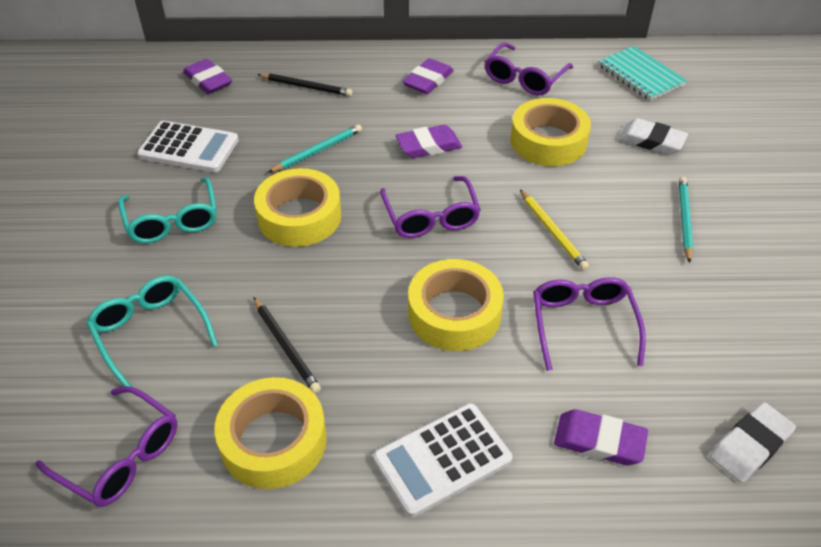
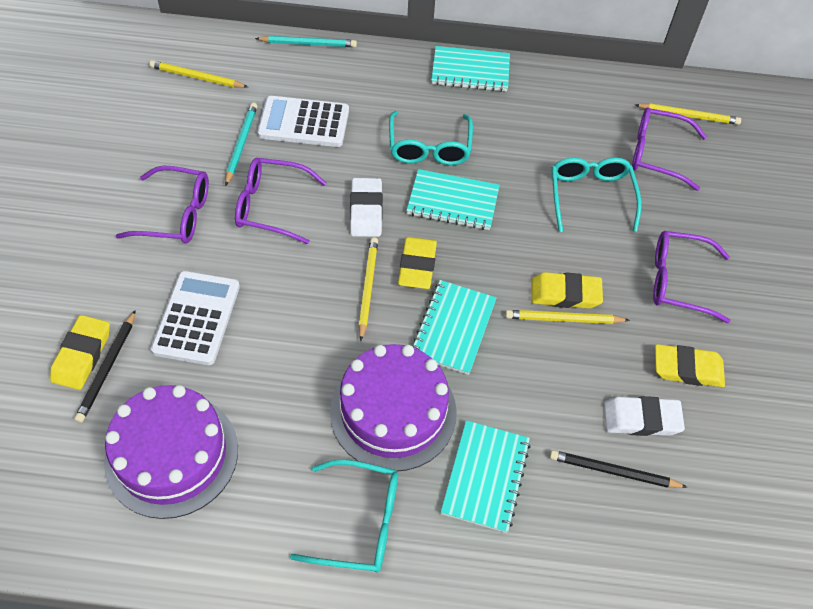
purple cake: none = 0 -> [104,385,238,519] [330,344,457,472] = 2
purple eraser: [183,59,232,94] [396,125,462,158] [402,58,454,94] [554,409,648,465] = 4 -> none = 0
turquoise glasses: [86,275,218,387] [118,177,217,243] = 2 -> [290,459,398,572] [389,111,473,165] [552,157,642,232] = 3
turquoise notebook: [599,46,687,101] = 1 -> [406,169,500,230] [411,280,497,375] [431,46,510,92] [441,420,531,533] = 4
yellow eraser: none = 0 -> [50,315,110,390] [398,237,437,289] [531,272,603,309] [655,344,725,387] = 4
yellow pencil: [520,190,589,270] = 1 -> [149,60,248,88] [358,237,378,341] [505,310,630,324] [635,103,741,125] = 4
yellow tape: [215,377,327,489] [254,168,341,247] [408,259,504,351] [510,98,591,166] = 4 -> none = 0

